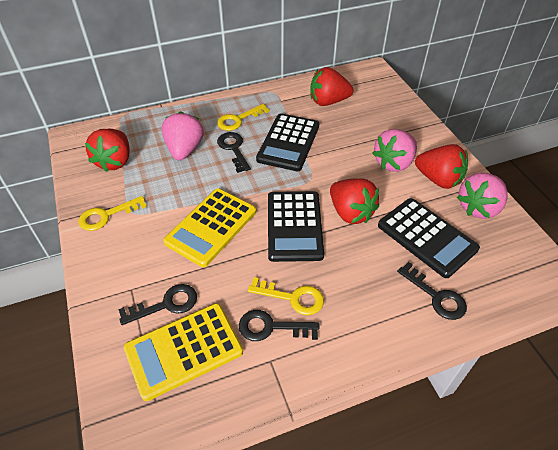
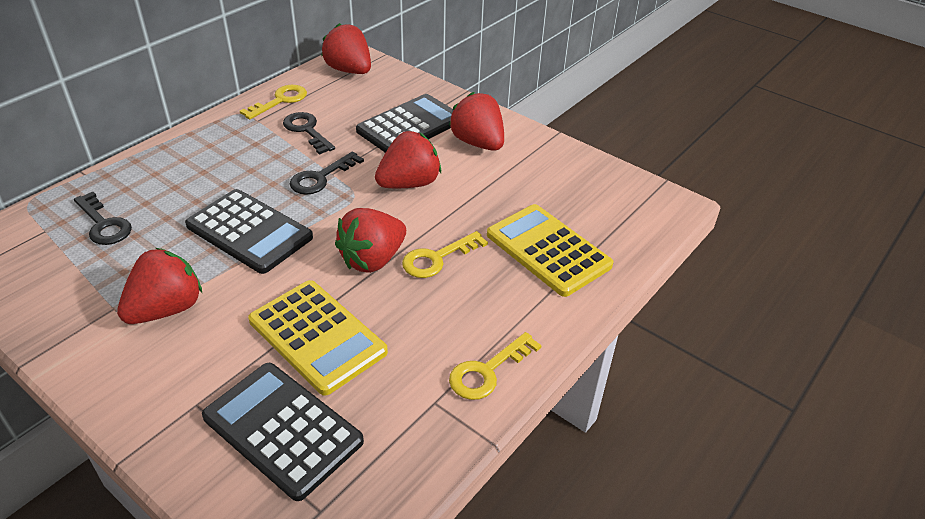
black key: [118,284,197,325] [217,132,251,173] [239,310,320,341] [397,262,467,320] = 4 -> [74,192,132,245] [283,112,335,155] [290,151,364,195] = 3
pink strawberry: [162,111,204,160] [372,129,417,172] [457,173,508,219] = 3 -> none = 0
red strawberry: [85,129,129,172] [310,67,354,106] [330,178,379,224] [415,144,468,189] = 4 -> [117,248,202,324] [321,23,371,74] [335,208,406,273] [375,131,441,188] [449,92,504,151] = 5

